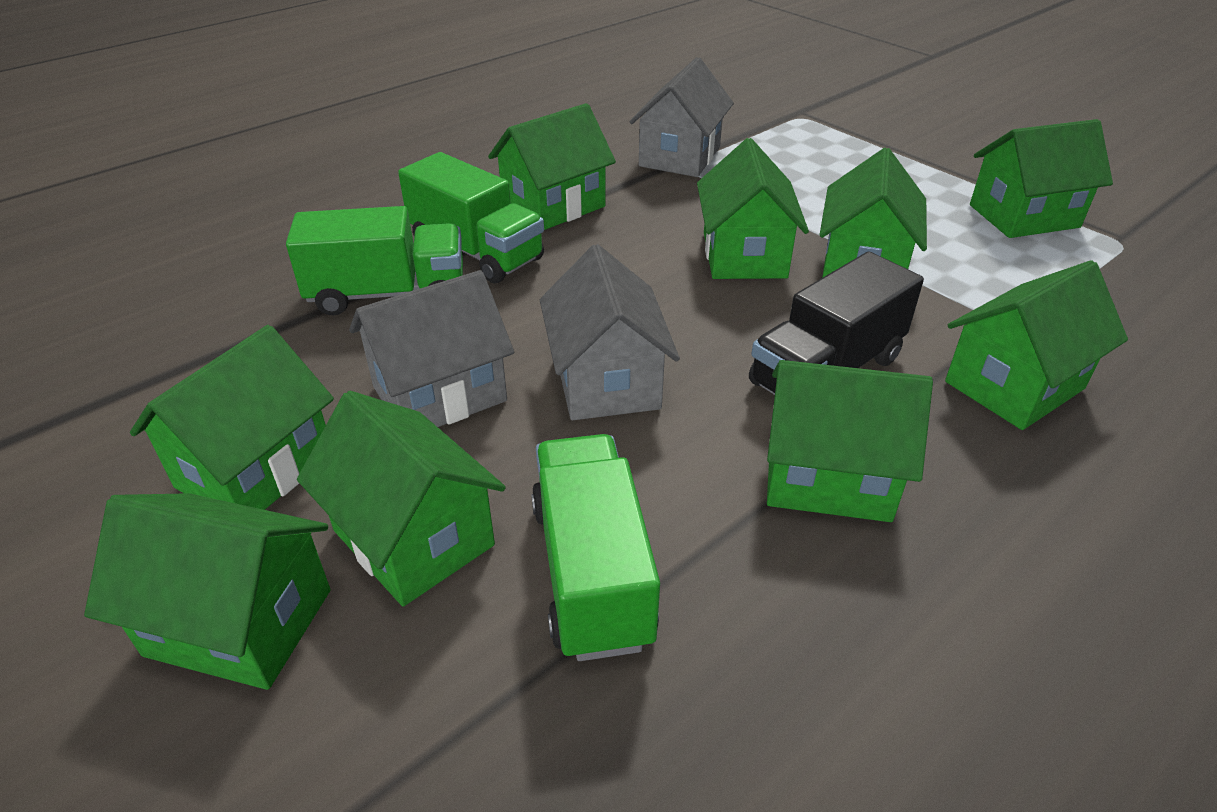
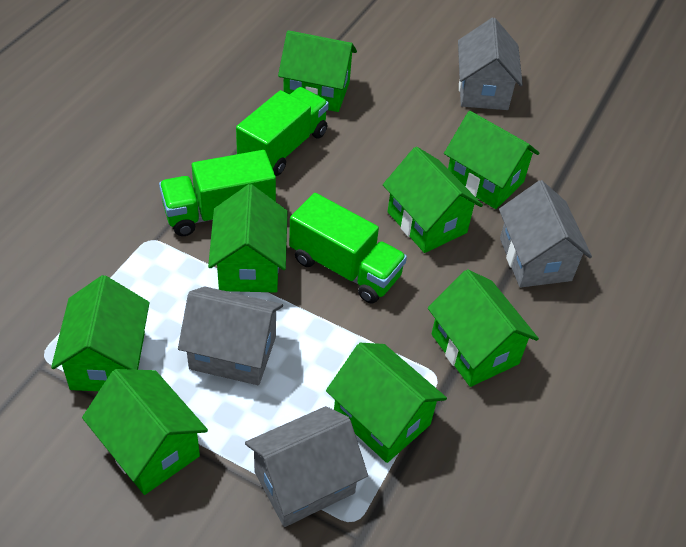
black truck: [749,251,924,395] = 1 -> none = 0
green house: [84,493,330,690] [130,325,334,510] [297,391,506,606] [488,103,616,230] [697,138,809,279] [767,360,933,522] [820,148,927,278] [945,260,1128,430] [970,119,1113,238] = 9 -> [51,275,149,391] [82,369,208,495] [208,184,288,292] [278,30,357,112] [326,343,447,463] [383,147,483,253] [428,269,539,387] [444,111,539,209] = 8
grey house: [349,270,514,427] [540,244,680,420] [630,57,734,177] = 3 -> [178,287,283,385] [245,406,368,527] [458,17,523,110] [499,180,592,288] = 4

